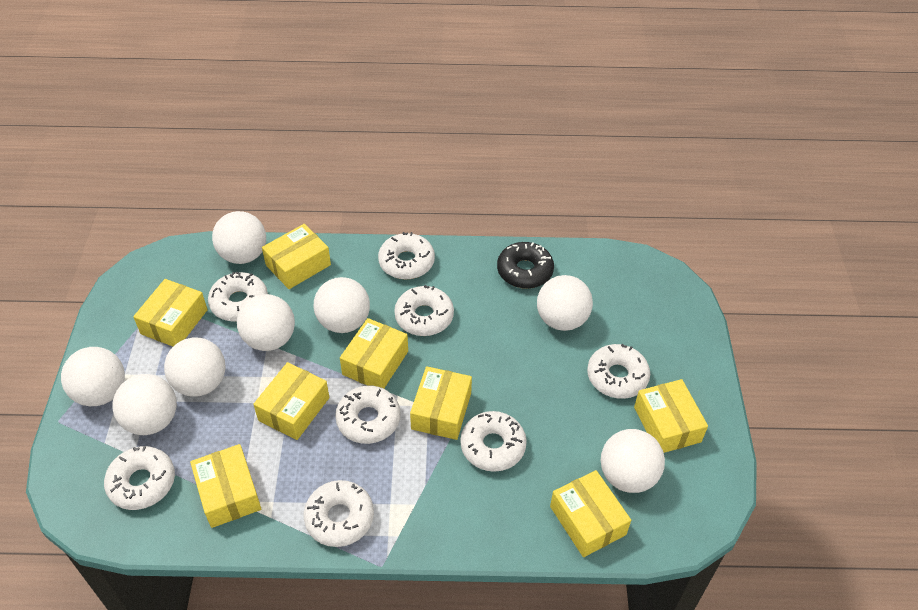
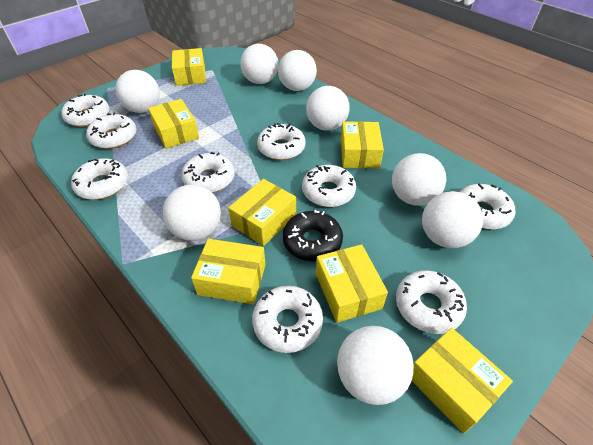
white donut: [104,446,175,510] [208,272,268,322] [304,480,374,547] [335,386,400,444] [378,232,435,279] [394,285,454,336] [460,411,527,472] [587,344,650,399] = 8 -> [61,94,110,127] [71,158,128,200] [86,113,136,149] [181,152,235,193] [252,286,323,353] [257,123,306,160] [302,165,356,207] [396,270,467,334] [460,184,515,230] = 9
yellow box: [133,279,208,346] [190,444,261,528] [253,362,329,440] [262,224,331,289] [340,318,408,389] [410,366,472,440] [550,470,631,557] [634,379,708,453] = 8 -> [148,99,199,149] [172,48,206,86] [191,239,266,305] [228,179,296,246] [316,244,388,323] [341,121,384,168] [412,328,513,433] = 7

